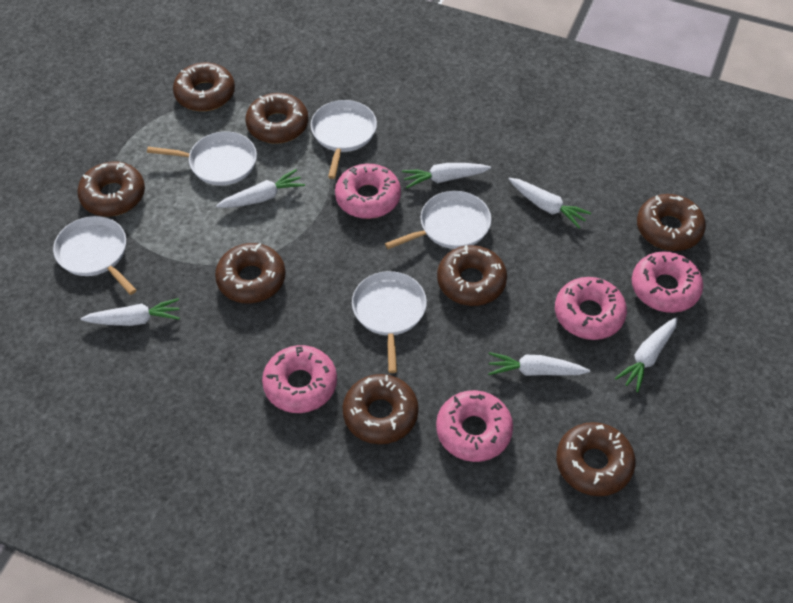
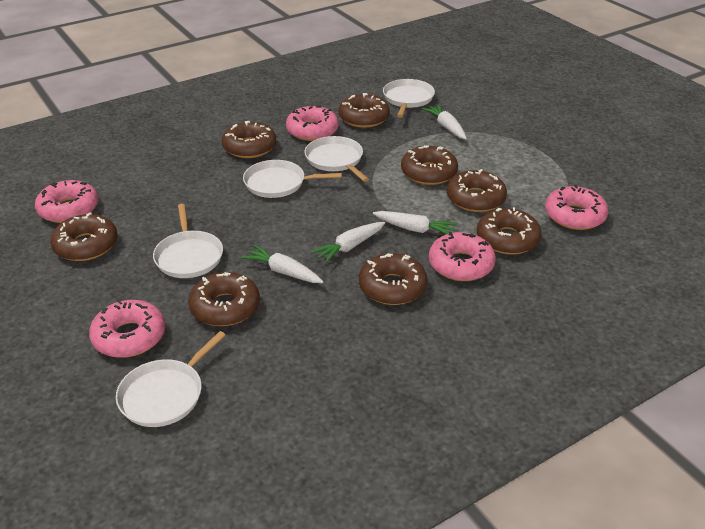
white carrot: [81,298,180,326] [216,169,305,208] [402,163,491,188] [488,352,590,376] [509,178,591,228] [615,317,678,392] = 6 -> [241,245,323,283] [311,222,385,264] [373,211,458,234] [422,104,467,140] = 4

